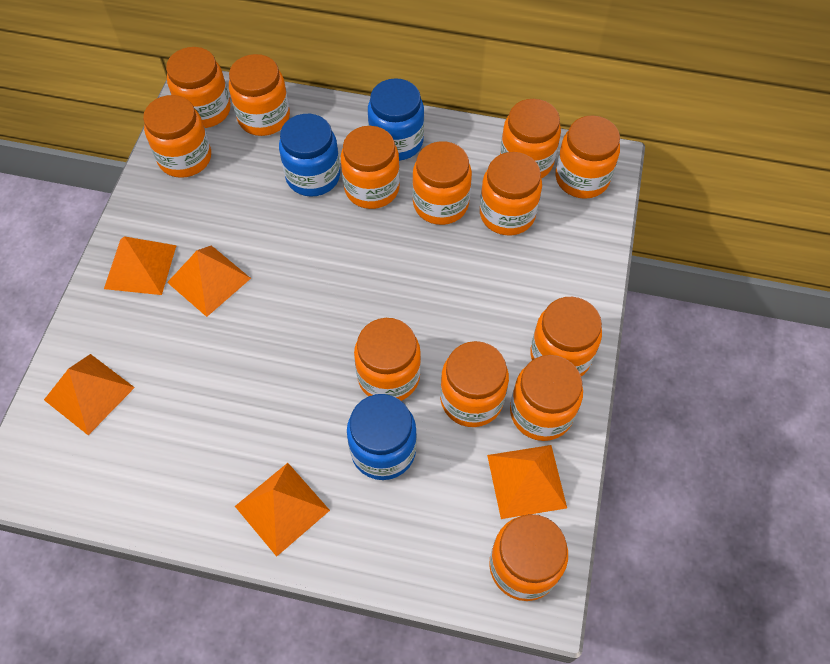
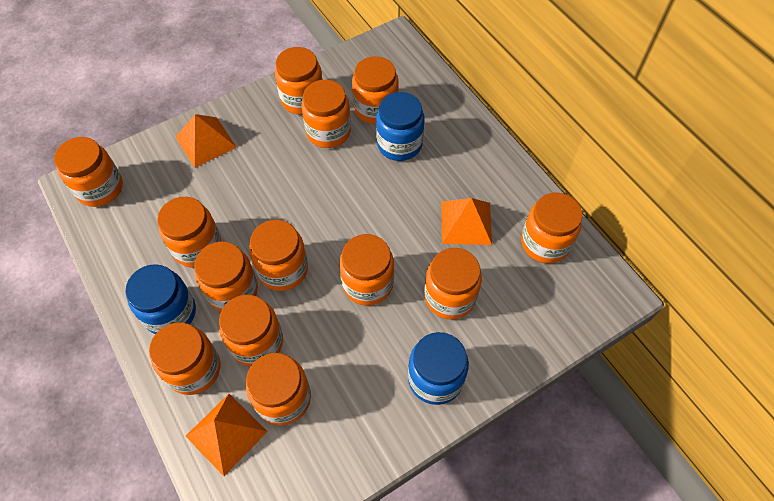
orange pyramid: [44,354,135,435] [104,236,177,295] [167,245,251,317] [235,463,330,557] [487,445,567,519] = 5 -> [175,114,237,168] [185,394,268,476] [441,198,492,245] = 3

